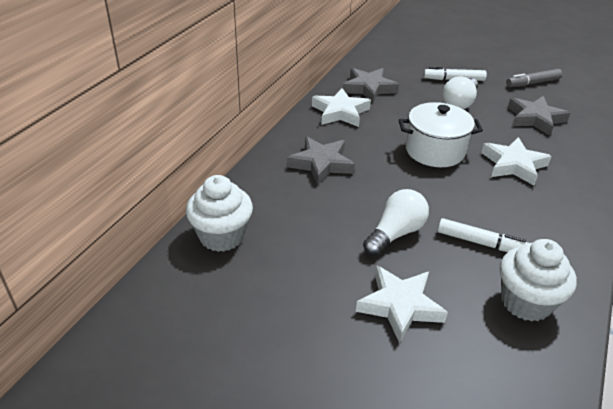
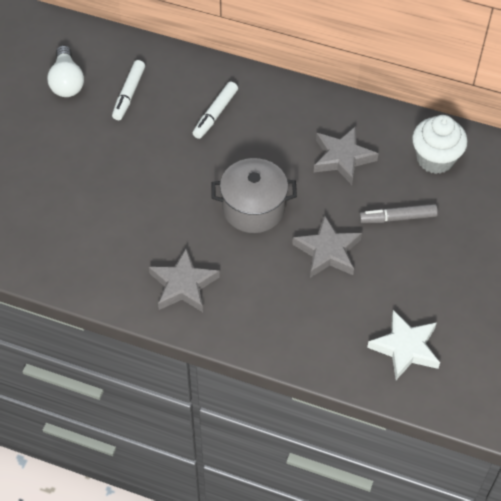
grey pot: none = 0 -> [211,158,297,233] = 1
white cupcake: [186,175,253,252] [500,239,577,322] = 2 -> [412,115,468,174] = 1
white light bulb: [363,189,429,256] [442,76,478,109] = 2 -> [47,45,84,97] = 1
white pot: [399,102,483,167] = 1 -> none = 0
white star: [312,88,371,127] [356,266,448,344] [481,137,552,186] = 3 -> [367,310,440,380] = 1

